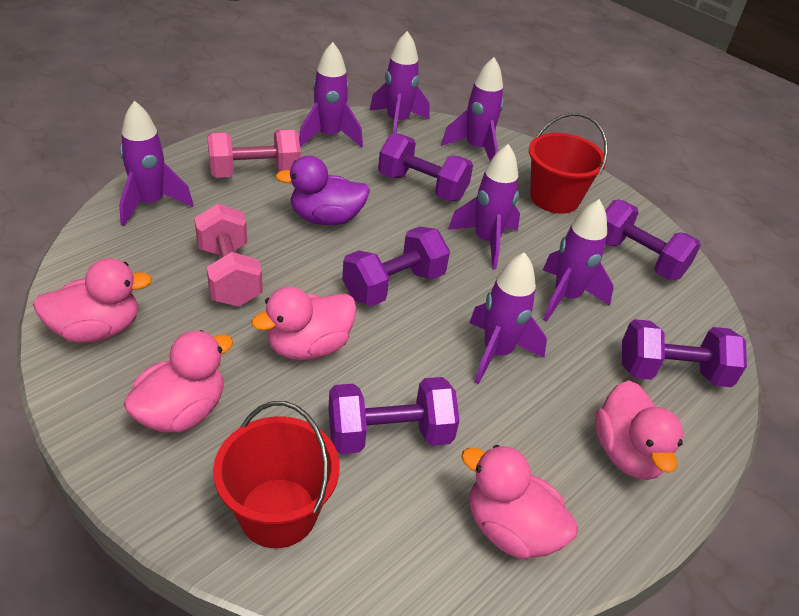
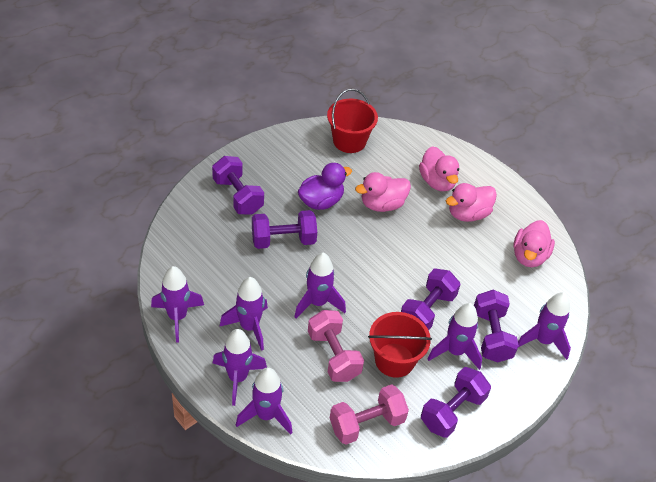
pink duck: [33,258,152,343] [123,330,233,433] [251,287,357,360] [461,445,578,559] [595,380,683,480] = 5 -> [355,172,411,212] [419,146,459,191] [446,183,497,222] [514,220,555,267] = 4

